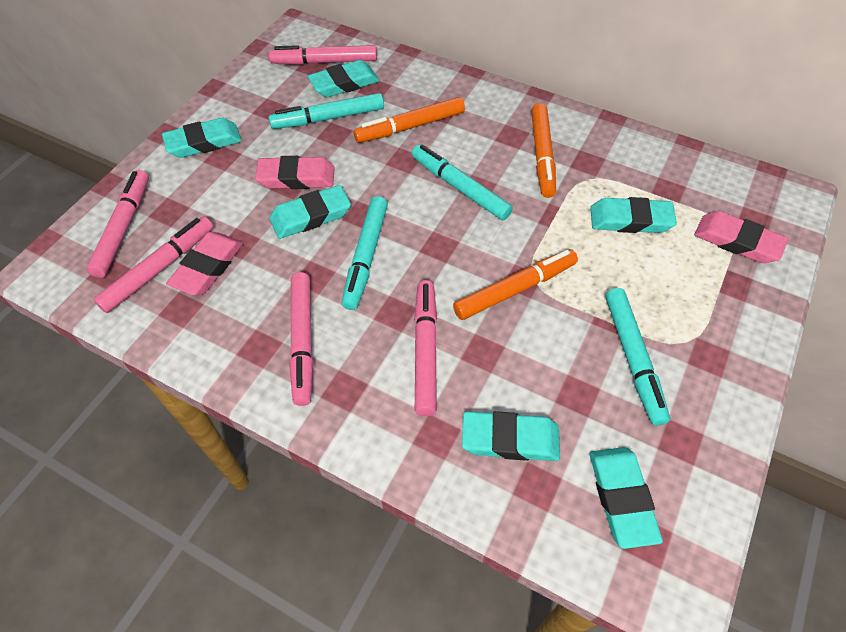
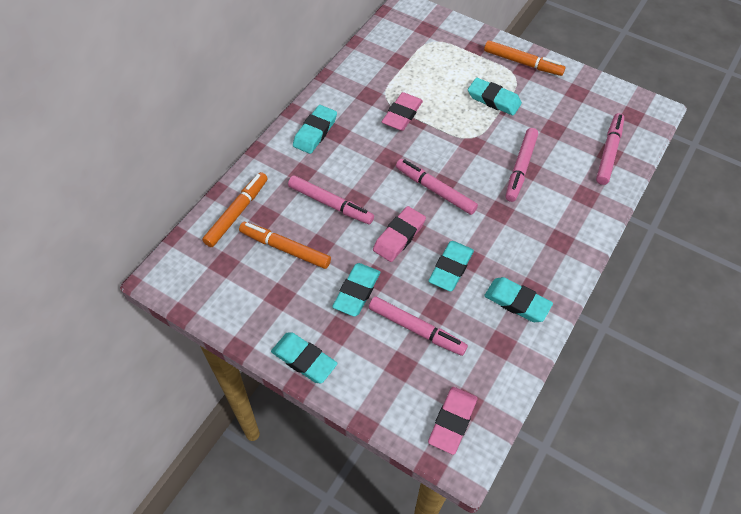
turquoise marker: [268,93,384,129] [342,196,388,310] [412,145,513,220] [605,288,670,426] = 4 -> none = 0

